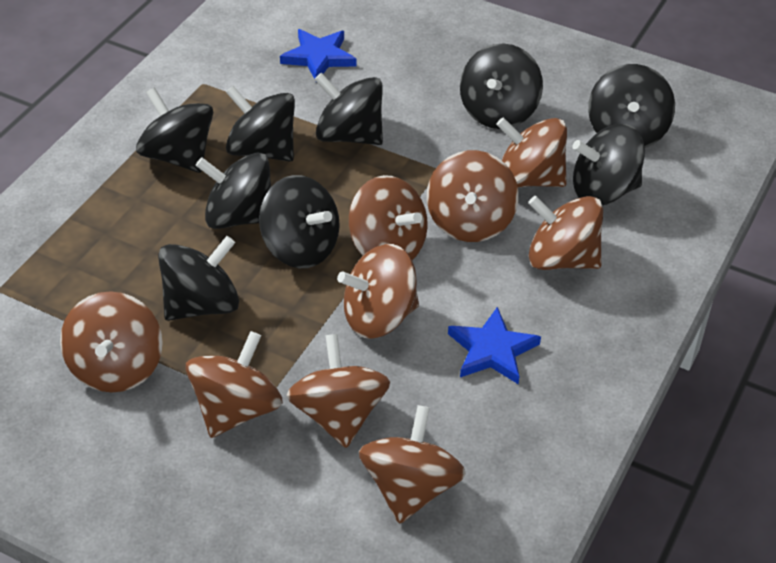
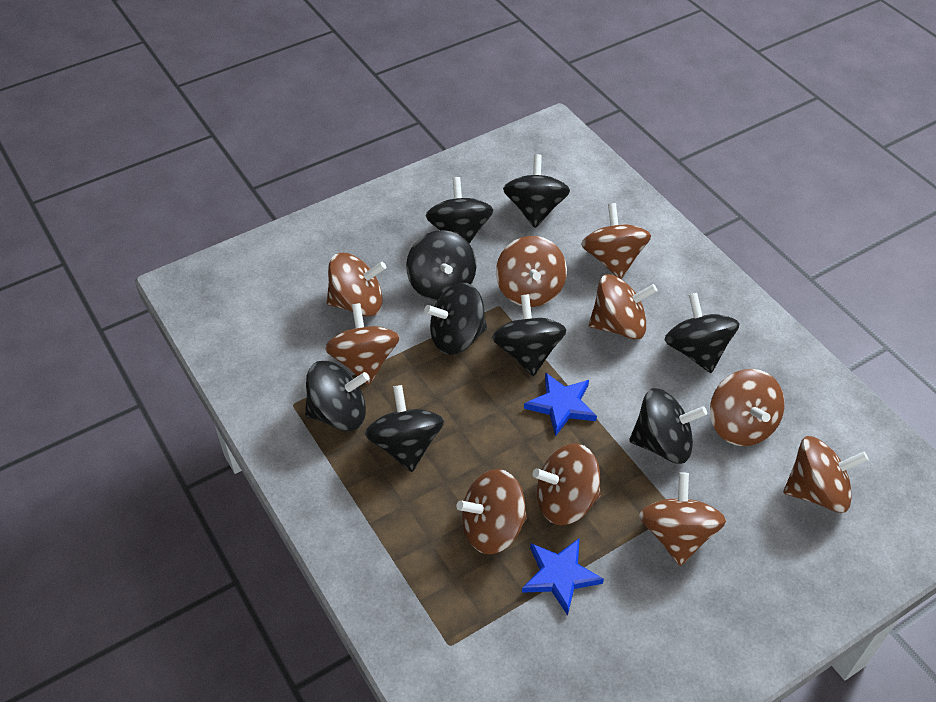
brown spinning top: [60,291,163,392] [186,331,283,438] [286,334,390,448] [337,244,419,339] [349,175,428,260] [359,405,466,524] [427,150,518,242] [496,117,567,187] [528,196,603,270] = 9 -> [325,303,400,385] [327,253,386,316] [456,469,527,554] [496,236,567,307] [533,444,601,525] [581,203,651,279] [589,274,658,340] [639,472,726,566] [710,369,784,446] [784,436,869,513] = 10

